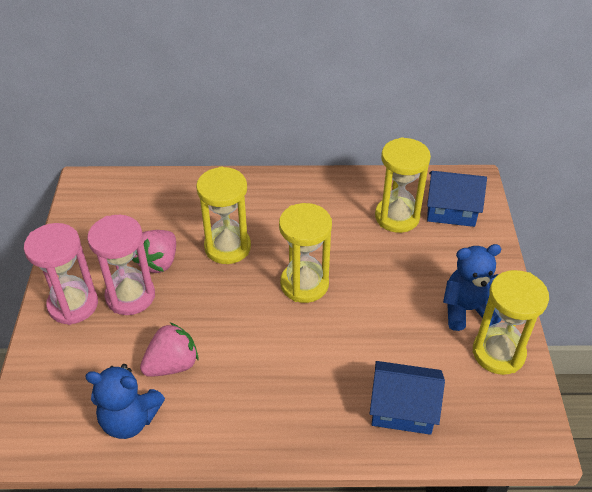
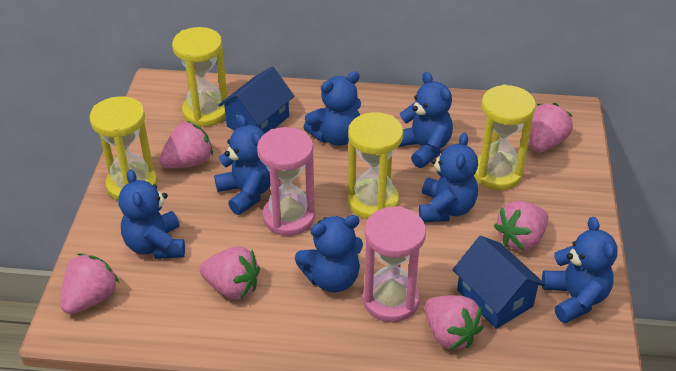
blue teddy bear: [85,364,165,439] [443,244,501,331] = 2 -> [119,169,185,259] [214,115,271,215] [295,215,363,292] [303,71,361,146] [398,72,453,168] [419,133,478,222] [542,217,618,323] = 7
pink strawberry: [132,230,176,273] [140,323,198,377] = 2 -> [61,254,119,314] [159,121,213,168] [200,247,260,299] [425,295,483,350] [494,201,549,251] [529,103,573,153] = 6

